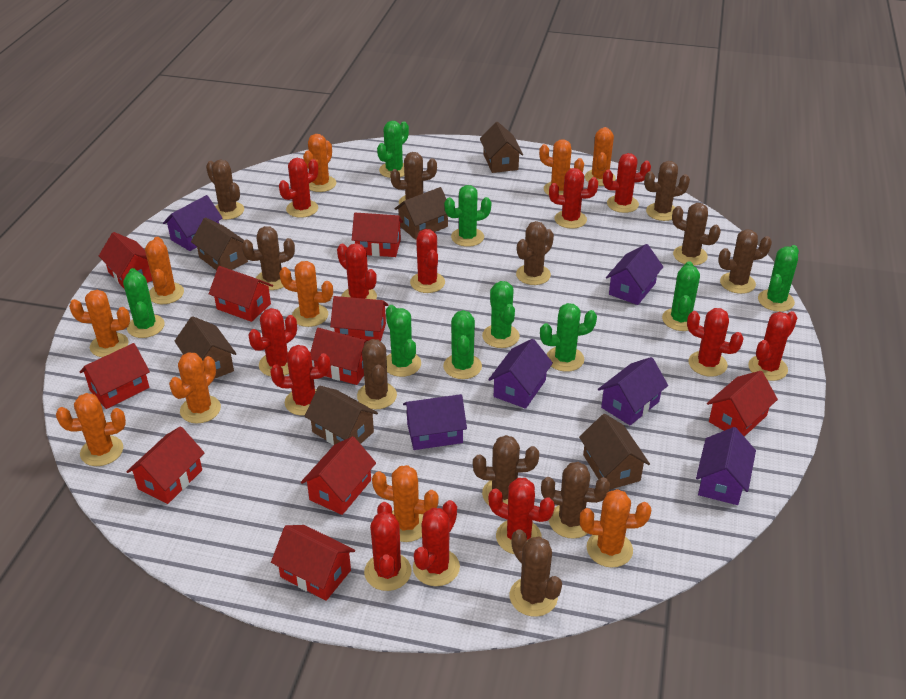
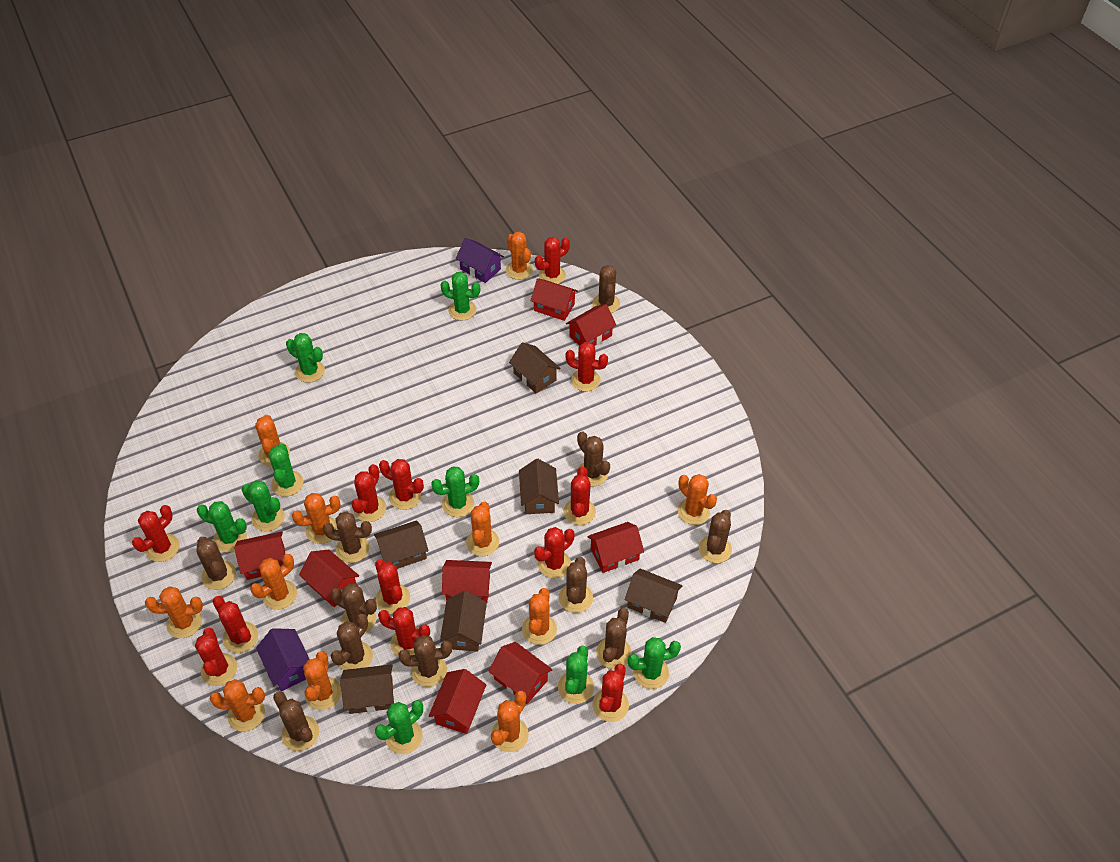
orange cactus: [56,393,126,466] [69,290,130,357] [145,237,184,304] [169,352,221,423] [279,261,333,327] [303,134,336,192] [372,465,439,542] [539,139,584,195] [580,489,651,568] [585,127,616,186] = 10 -> [145,586,203,638] [210,679,265,732] [250,554,297,610] [255,414,290,467] [292,493,341,544] [303,651,341,710] [466,502,499,556] [491,691,529,752] [506,232,533,280] [522,588,557,645] [678,474,717,525] = 11
purple house: [163,195,222,251] [403,394,467,450] [488,339,553,409] [598,357,668,425] [606,244,663,305] [696,427,756,505] = 6 -> [256,628,310,691] [456,238,504,283] = 2
red house: [80,343,150,409] [99,232,152,288] [127,426,205,504] [209,266,273,322] [271,525,355,601] [301,436,376,515] [310,328,367,385] [330,296,388,341] [352,213,403,257] [707,371,778,437] = 10 -> [234,532,285,580] [299,550,359,607] [429,669,486,734] [442,560,492,602] [488,642,553,704] [531,278,578,321] [566,304,617,346] [587,522,644,573] = 8

